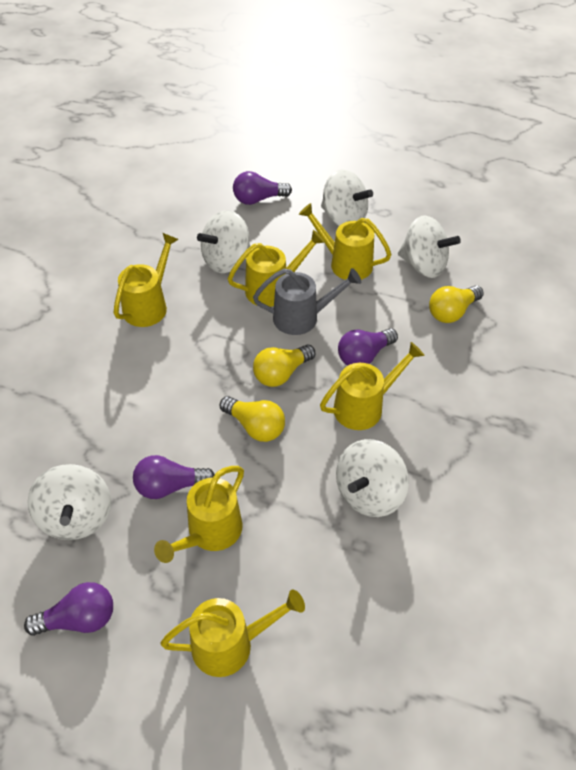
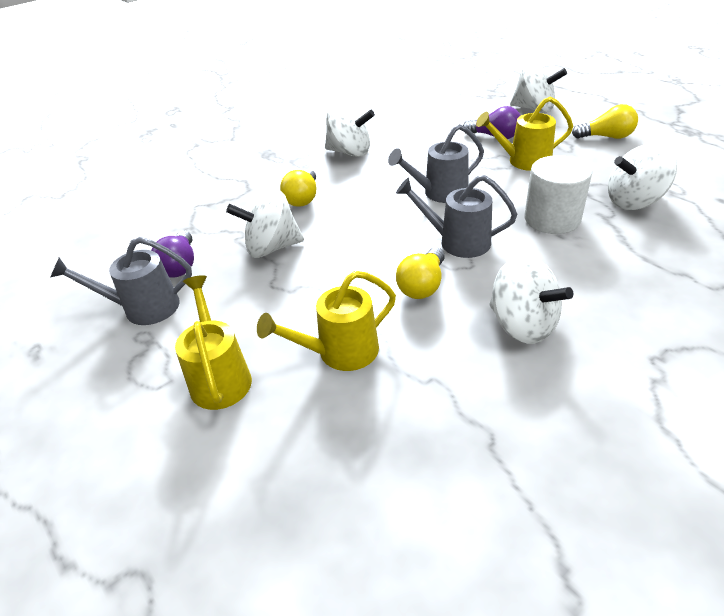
grey watering can: [253,268,361,335] = 1 -> [50,237,192,325] [388,124,484,203] [396,175,517,258] = 3
purple light bulb: [24,582,113,636] [133,455,215,499] [233,171,292,205] [338,328,398,366] = 4 -> [151,231,194,278] [463,106,521,139] = 2
white cylinder: none = 0 -> [524,155,592,234] = 1
yellow watering can: [114,233,179,327] [154,466,244,563] [160,590,305,677] [228,230,325,307] [299,203,392,280] [320,342,425,430] = 6 -> [175,275,252,410] [257,271,396,371] [476,96,573,171] = 3

